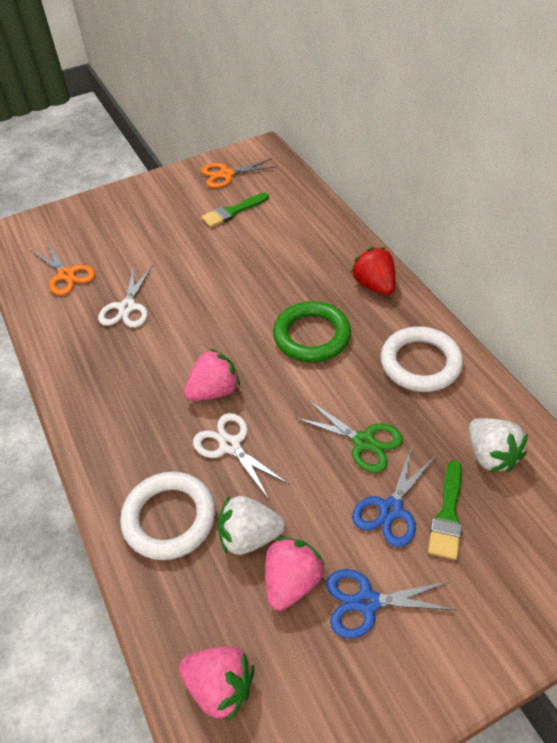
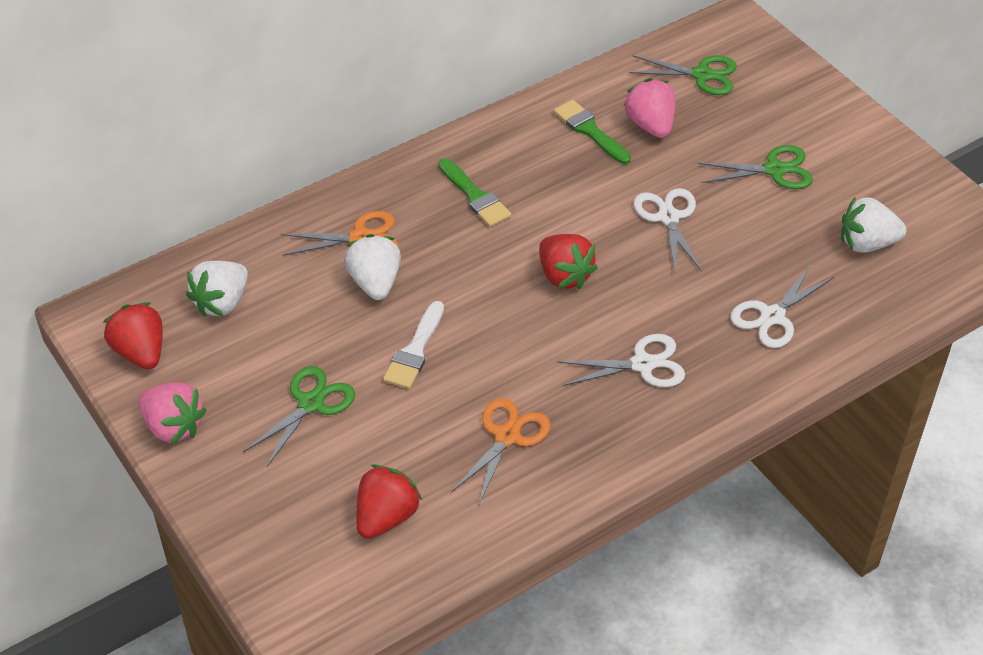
blue scissors: [326,569,457,638] [352,447,436,547] = 2 -> none = 0
green ring: [273,301,351,362] = 1 -> none = 0
green scissors: [295,400,403,473] = 1 -> [243,366,355,467] [629,55,736,95] [697,145,813,189] = 3
pink strawberry: [179,646,255,722] [184,348,240,401] [265,537,325,611] = 3 -> [138,382,207,444] [623,78,675,138] = 2
red strawberry: [351,247,395,295] = 1 -> [103,302,163,369] [356,464,422,539] [539,234,598,290] = 3
white brush: none = 0 -> [383,301,444,389] = 1
white ring: [120,472,215,560] [381,326,463,392] = 2 -> none = 0
white scissors: [98,265,153,328] [193,413,288,499] = 2 -> [557,334,685,387] [634,188,702,272] [731,265,834,348] = 3
white strawberry: [218,496,285,555] [469,418,528,473] = 2 -> [186,261,248,317] [344,234,401,300] [841,197,907,253] = 3

